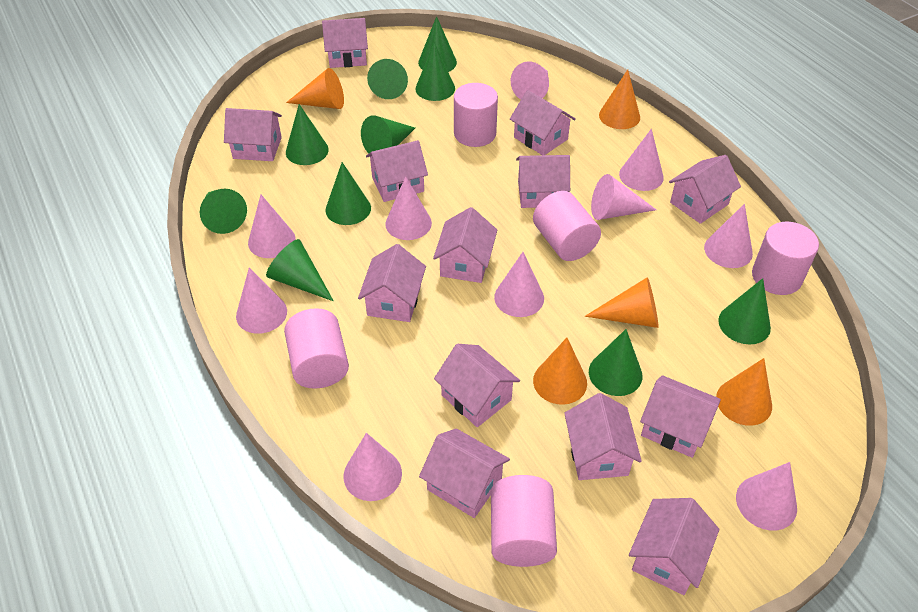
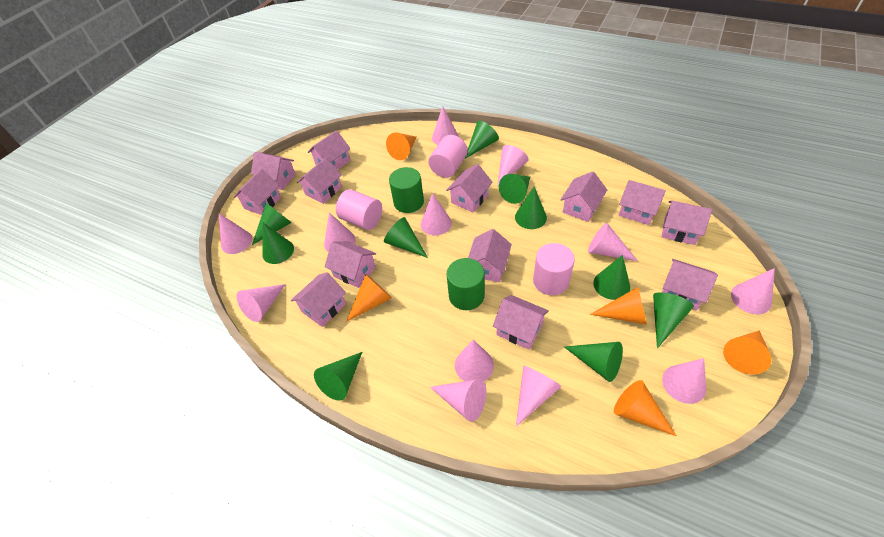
green cylinder: none = 0 -> [389,167,424,213] [447,258,485,310] = 2
pink cone: [236,268,287,334] [248,195,296,258] [344,433,402,501] [385,176,432,240] [494,252,544,317] [511,62,549,100] [591,174,656,220] [619,129,664,191] [704,204,753,268] [736,462,797,531] = 10 -> [219,213,252,254] [237,284,286,322] [324,212,356,252] [421,193,452,235] [430,379,486,422] [432,107,458,145] [455,340,494,381] [497,145,529,187] [516,366,561,427] [588,223,638,261] [662,358,706,404] [731,268,775,314] = 12
pink cylinder: [284,308,349,389] [454,83,498,147] [491,475,557,567] [533,191,601,261] [752,222,819,295] = 5 -> [336,189,382,230] [428,135,468,178] [533,243,575,295] = 3

